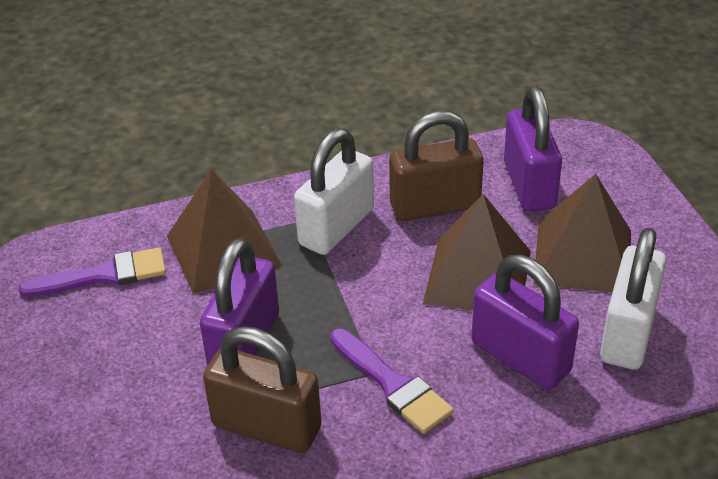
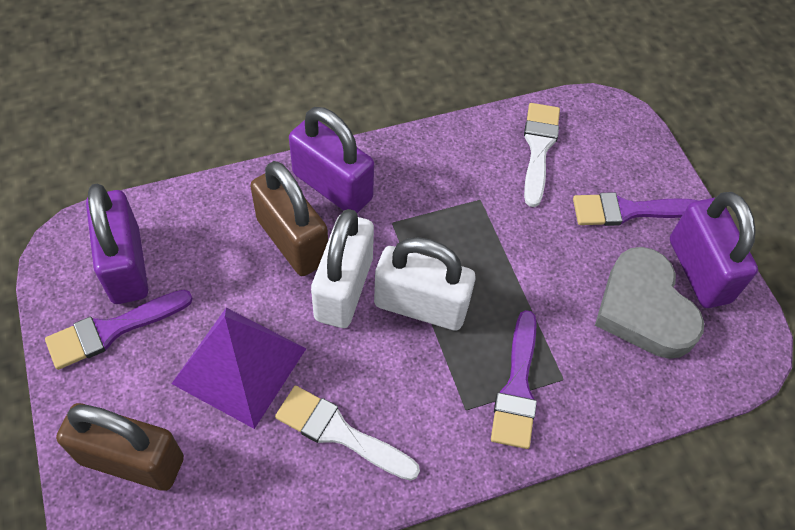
brown pyramid: [167,169,282,294] [423,194,531,311] [533,174,631,292] = 3 -> none = 0
grey heart: none = 0 -> [595,247,704,359] = 1
purple brush: [19,247,166,297] [330,329,454,434] = 2 -> [45,289,193,370] [491,310,537,449] [573,192,698,226] = 3
purple pyramid: none = 0 -> [171,308,306,429] = 1
white brush: none = 0 -> [275,386,420,481] [524,103,560,207] = 2

